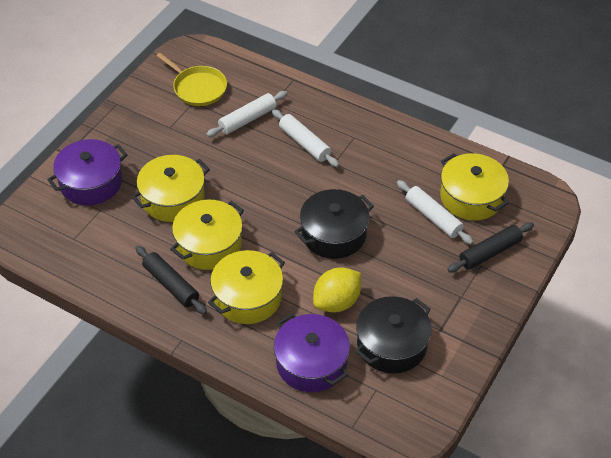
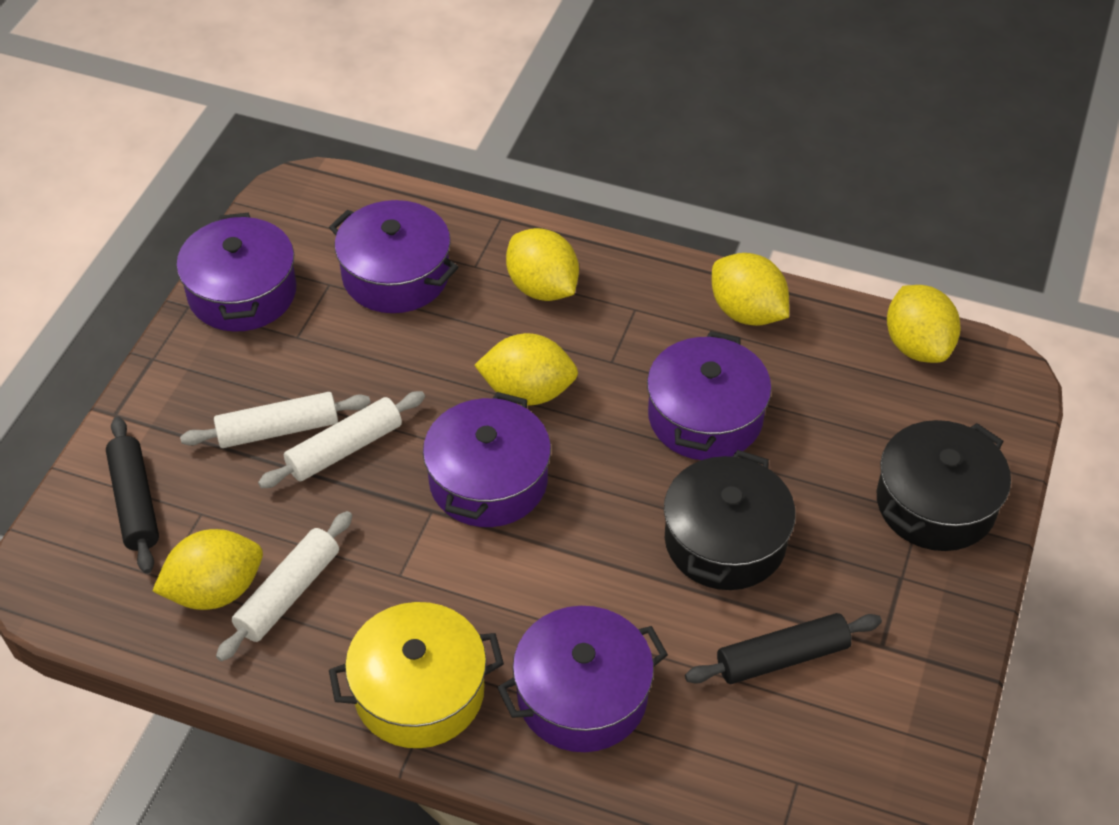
purple pot: [47,139,127,206] [274,313,350,392] = 2 -> [176,213,296,332] [329,200,459,313] [423,392,551,527] [497,606,668,752] [647,331,772,460] = 5
yellow lemon: [313,267,361,313] = 1 -> [152,529,263,610] [474,333,578,405] [506,228,579,301] [712,253,789,326] [887,285,961,363] = 5
yellow pan: [156,53,227,106] = 1 -> none = 0
yellow pot: [132,155,210,222] [170,200,244,270] [208,250,285,324] [440,153,509,221] = 4 -> [329,602,504,748] = 1

